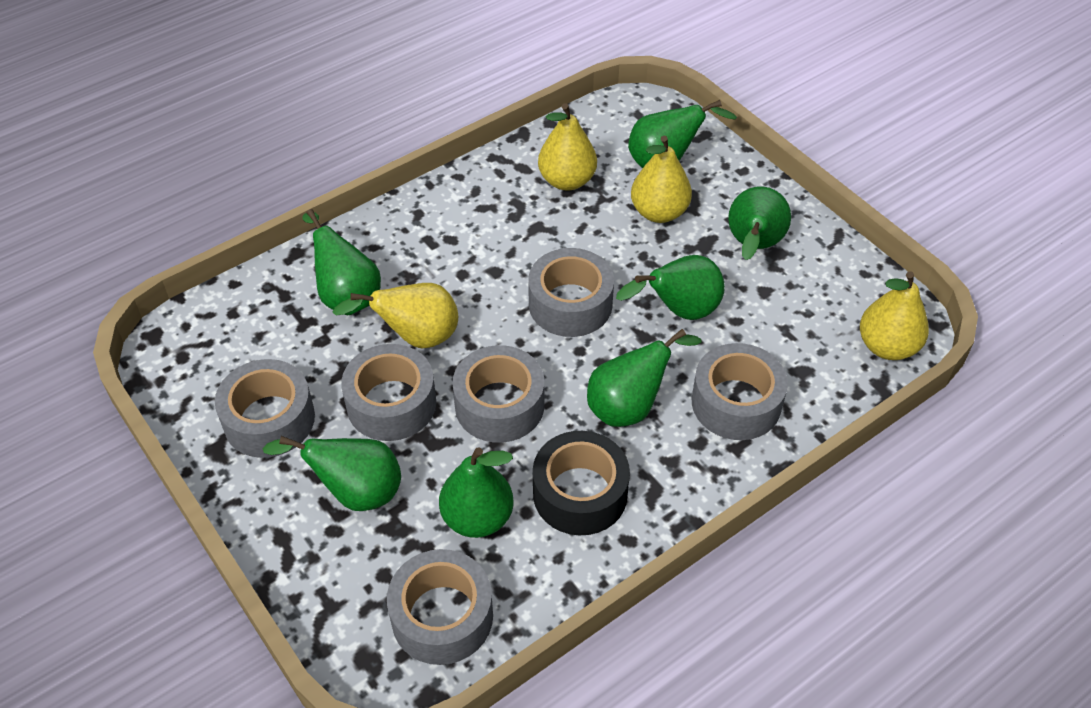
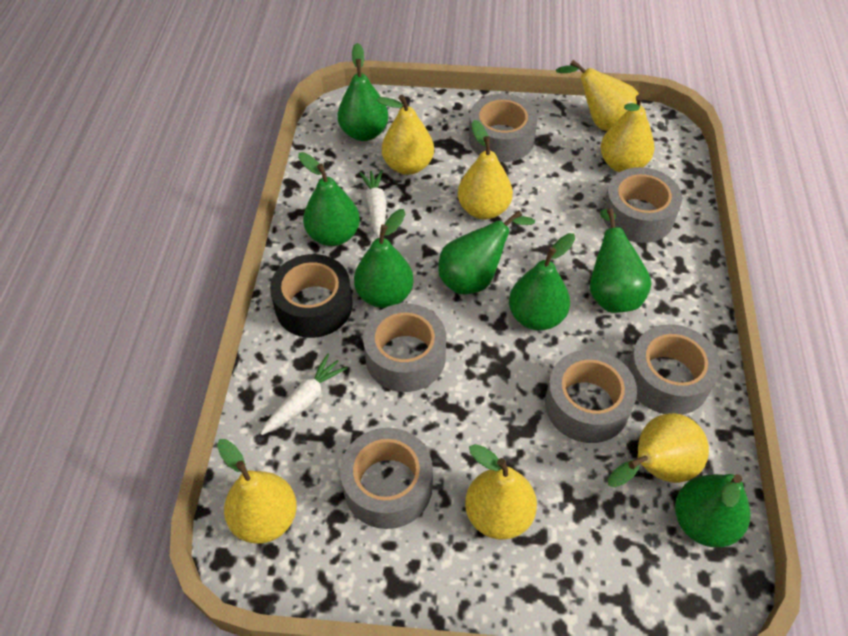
white carrot: none = 0 -> [260,354,348,435] [360,170,387,238] = 2
yellow pear: [332,283,458,348] [538,103,597,191] [631,136,692,223] [860,271,929,360] = 4 -> [217,439,297,543] [376,95,434,175] [458,120,513,219] [465,444,537,540] [556,60,641,131] [601,95,655,172] [608,413,709,487] = 7

